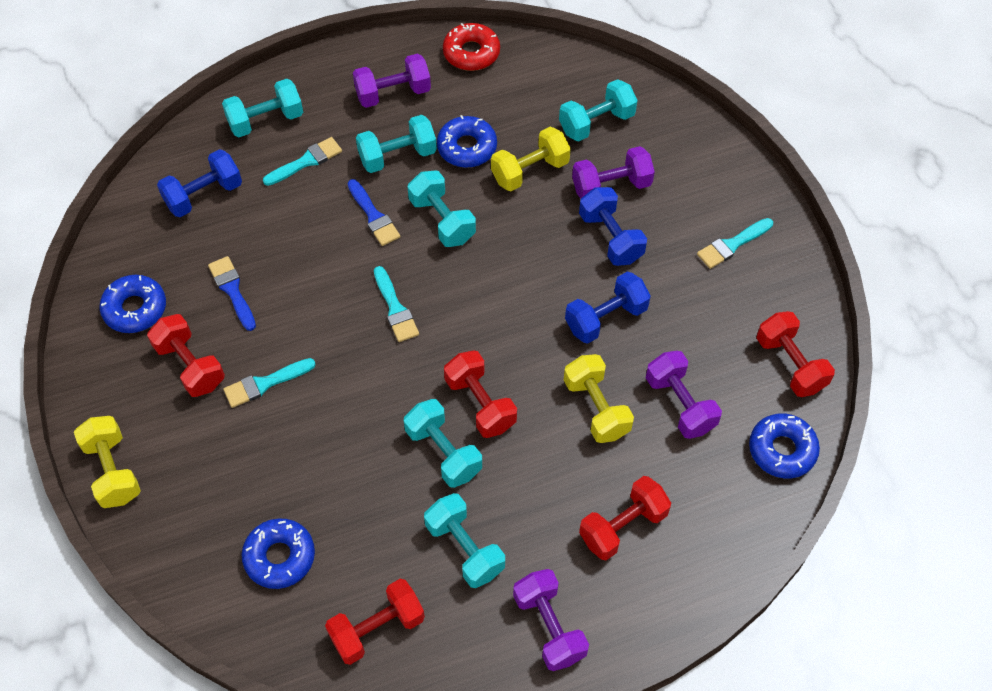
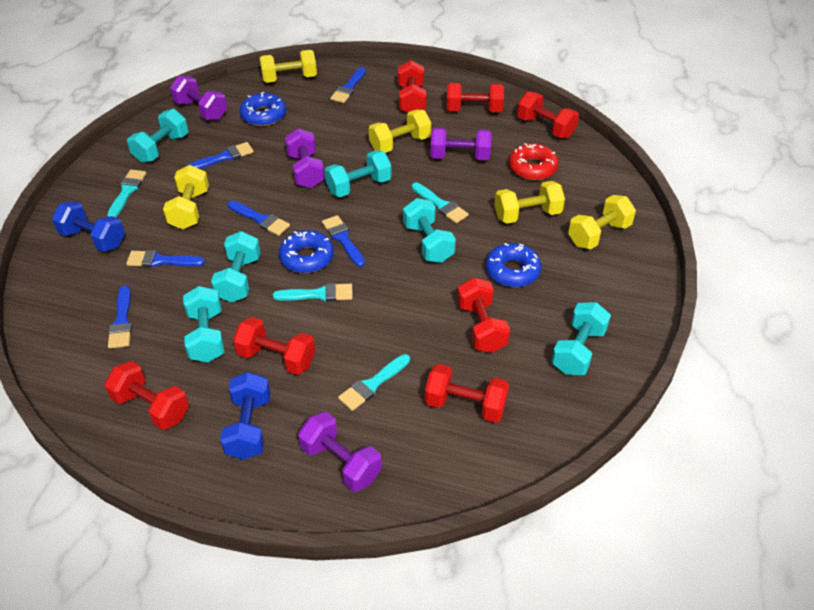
blue brush: [208,256,256,331] [347,179,401,246] = 2 -> [108,286,132,349] [126,250,205,268] [187,142,254,169] [228,201,290,236] [322,215,365,267] [330,67,366,103] = 6
blue donut: [100,275,166,333] [241,518,315,589] [437,115,497,168] [749,413,820,478] = 4 -> [240,92,286,126] [279,230,334,273] [486,243,542,287] = 3
blue dumbbell: [157,149,242,217] [565,271,651,344] [579,187,647,266] = 3 -> [52,201,125,252] [220,372,270,460] = 2
red dumbbell: [147,314,225,397] [325,579,425,665] [444,350,517,438] [579,476,671,560] [756,311,835,397] = 5 -> [105,361,189,430] [233,317,315,375] [398,60,426,113] [425,364,509,423] [447,83,504,112] [457,278,510,353] [517,91,579,138] = 7
yellow dumbbell: [74,416,141,508] [491,127,571,191] [564,354,634,443] = 3 -> [163,165,209,230] [259,50,317,83] [369,109,431,153] [494,181,565,224] [568,195,636,249] = 5

